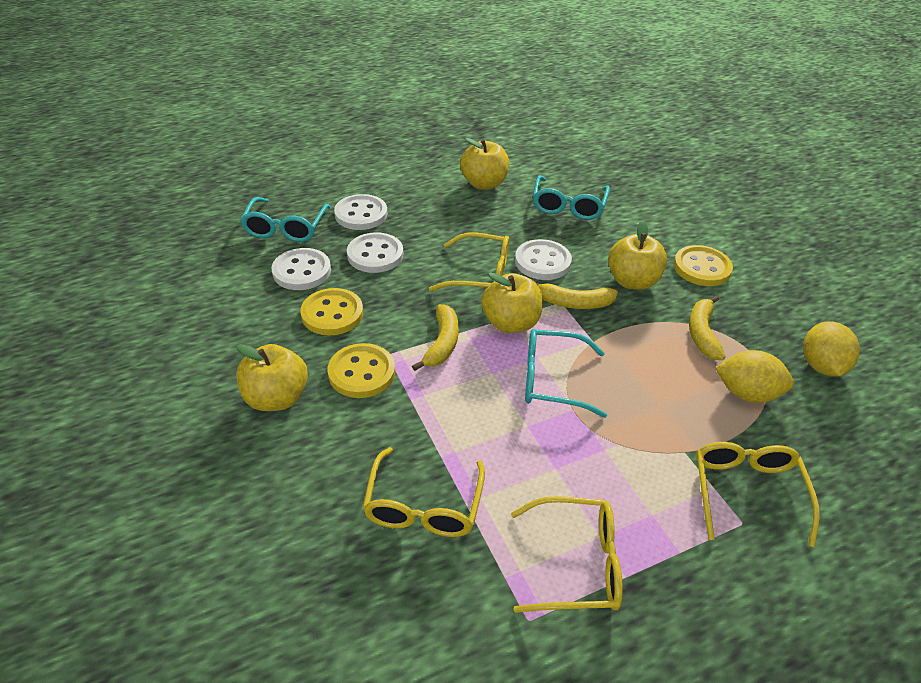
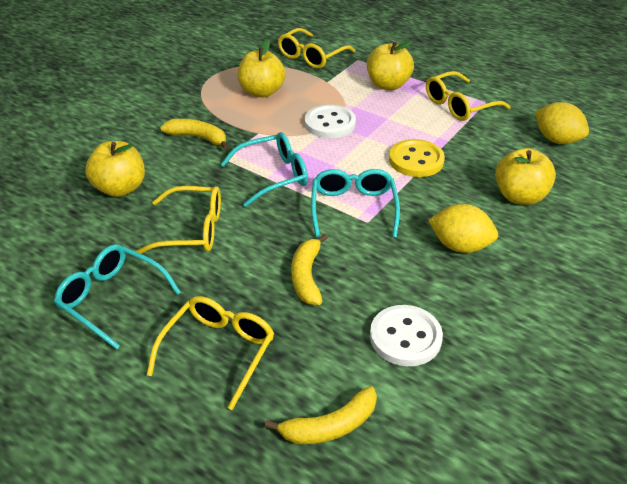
white button: [271,248,331,290] [334,194,387,230] [347,232,403,273] [515,239,572,280] = 4 -> [305,105,356,138] [370,305,443,366] = 2
yellow button: [301,288,363,336] [328,343,395,398] [674,245,733,286] = 3 -> [389,139,445,177] = 1

